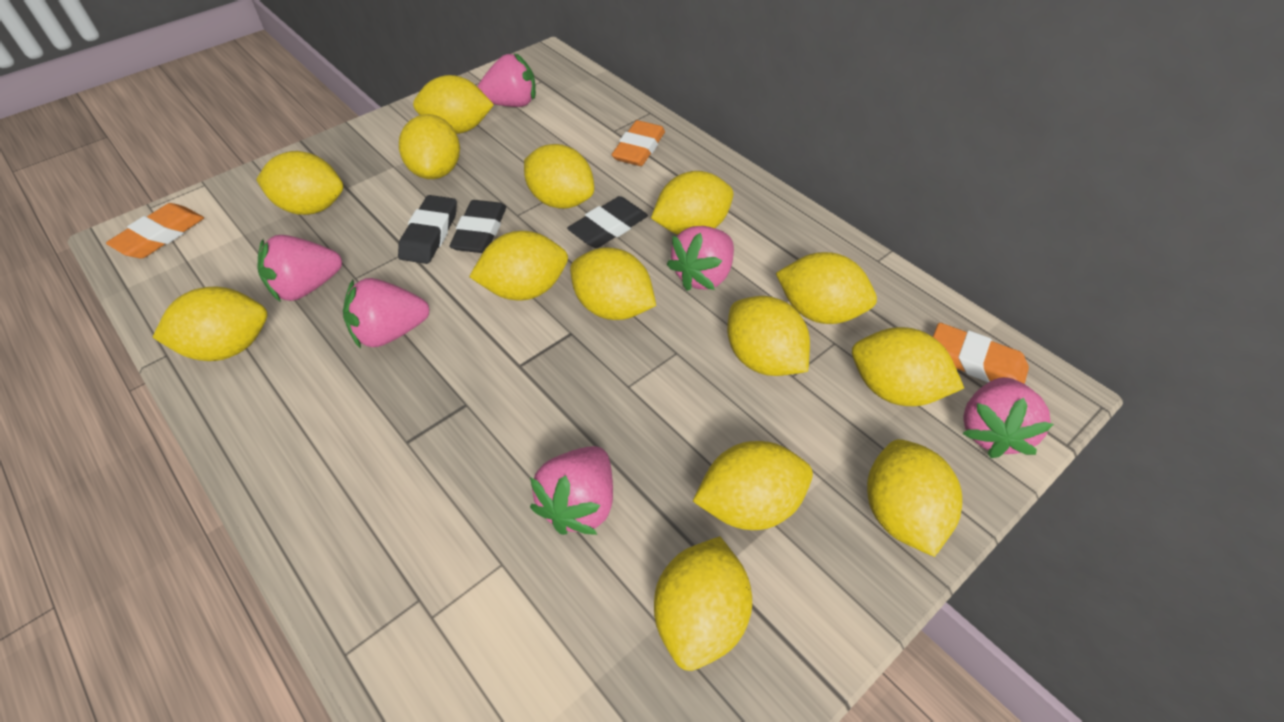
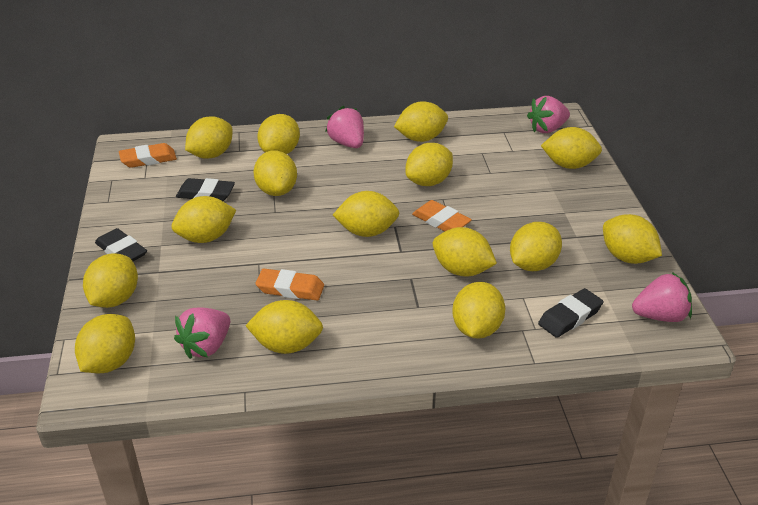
pink strawberry: [257,235,342,302] [343,278,430,349] [477,54,536,107] [530,446,613,535] [666,226,734,291] [962,377,1054,458] = 6 -> [174,307,230,359] [325,106,364,148] [527,96,570,133] [632,272,692,322] = 4
yellow lemon: [152,287,267,361] [256,151,343,215] [399,114,460,179] [413,75,494,134] [469,231,568,300] [524,144,594,209] [570,247,656,320] [651,171,733,235] [654,536,752,671] [693,441,813,530] [727,296,810,376] [776,252,877,324] [852,327,964,406] [867,439,962,557] = 14 -> [75,314,135,373] [83,253,138,308] [172,196,236,243] [185,116,232,159] [245,300,323,354] [253,150,297,196] [257,114,300,154] [333,191,399,237] [394,101,448,142] [405,143,453,186] [433,227,497,276] [452,282,505,339] [510,222,562,271] [541,127,602,169] [603,214,662,264] = 15

